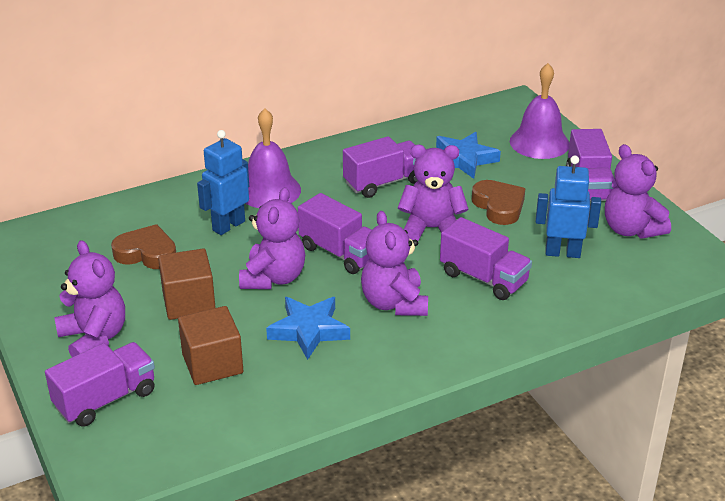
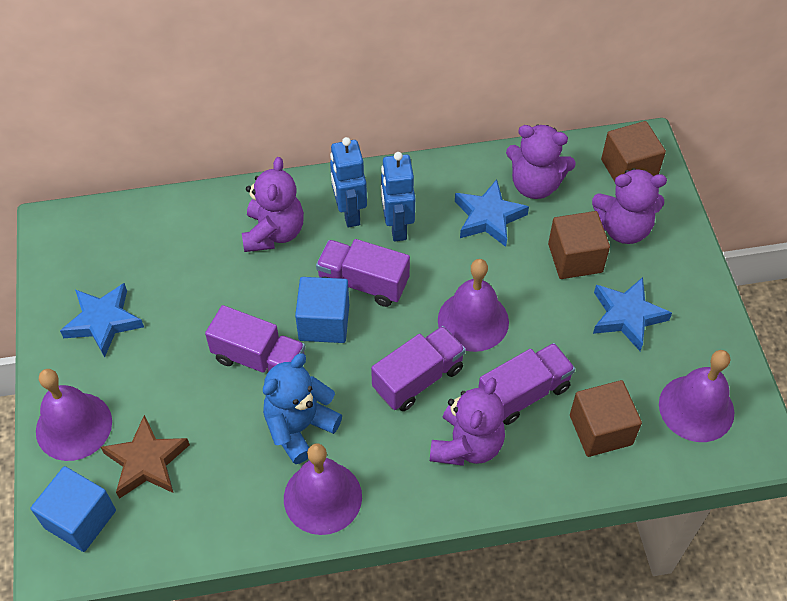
blue cube: none = 0 -> [31,466,116,552] [295,277,349,343] = 2
blue star: [266,297,350,360] [436,132,501,179] = 2 -> [60,283,144,357] [455,179,529,247] [593,277,672,351] = 3
blue teddy bear: none = 0 -> [263,353,342,464] = 1
brown cube: [158,249,216,320] [178,306,243,385] = 2 -> [548,211,610,279] [570,380,642,457] [601,121,666,182] = 3
brown heart: [111,224,176,269] [471,180,526,225] = 2 -> none = 0
brown star: none = 0 -> [101,415,190,499] = 1
purple bell: [245,108,301,208] [510,63,570,159] = 2 -> [36,369,112,461] [284,444,362,535] [438,259,509,352] [659,350,735,442] = 4
purple teddy bear: [54,240,125,357] [239,187,305,289] [361,211,428,316] [398,145,469,241] [605,144,671,239] = 5 -> [242,157,304,252] [430,378,505,466] [506,124,576,199] [592,168,667,244] = 4
purple truck: [45,342,155,427] [298,193,371,274] [343,136,418,198] [440,217,532,300] [566,129,614,201] = 5 -> [205,305,305,373] [316,239,410,307] [371,326,466,411] [478,343,575,425] = 4

